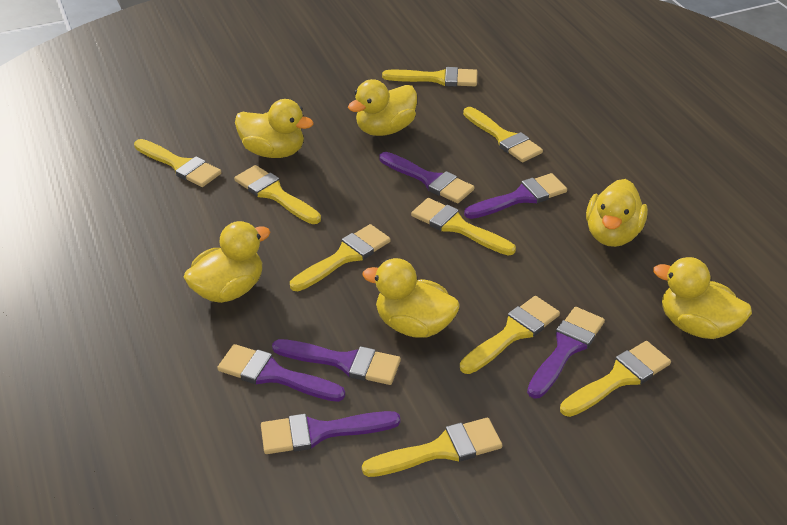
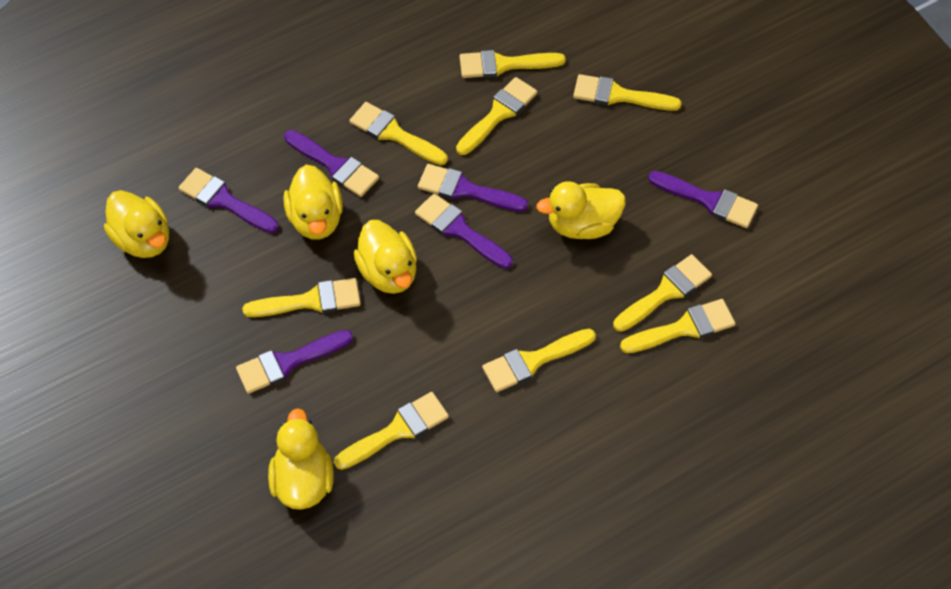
yellow duck: [184,221,270,303] [235,99,314,158] [348,79,417,136] [362,258,460,338] [586,179,648,247] [653,257,752,339] = 6 -> [104,190,169,258] [268,408,334,510] [283,165,343,239] [353,220,417,294] [536,181,625,239] = 5

